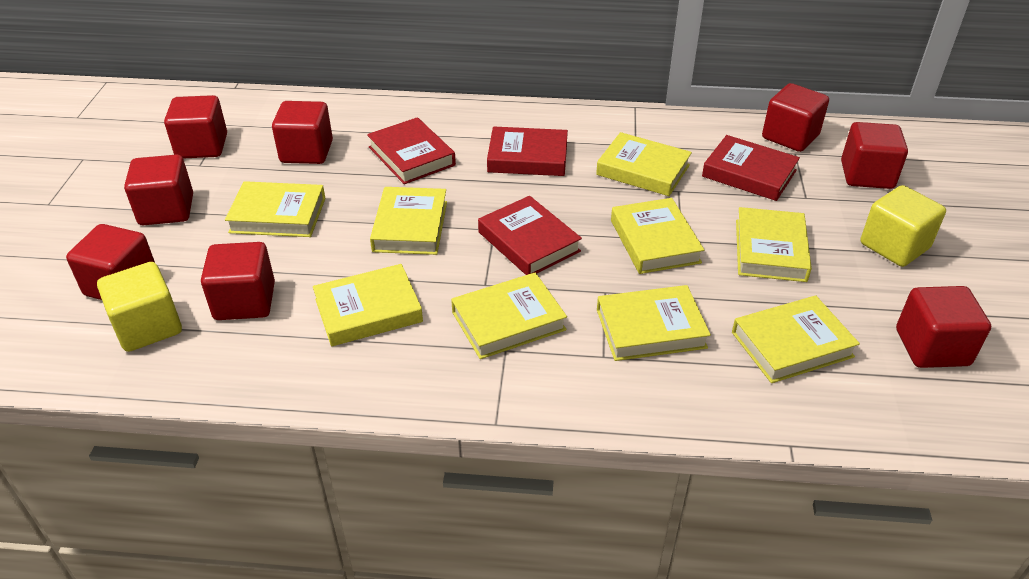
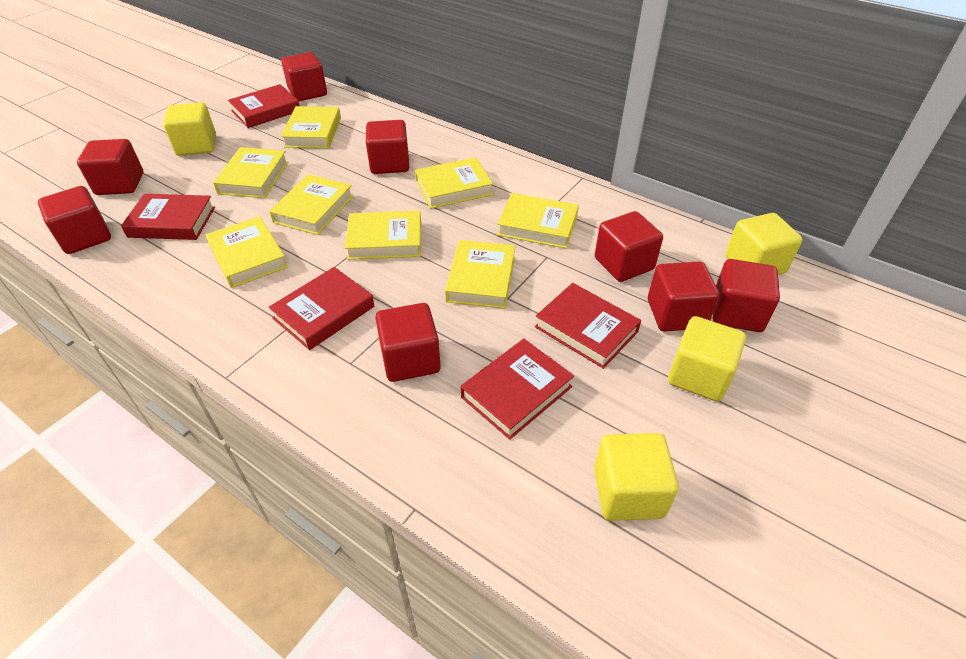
red book: [367,117,456,184] [478,196,582,275] [487,127,568,176] [702,135,800,201] = 4 -> [121,194,215,240] [228,84,300,128] [269,267,374,350] [460,339,574,440] [535,283,641,369] = 5
yellow book: [225,181,326,237] [313,264,423,347] [370,187,447,255] [451,272,567,359] [596,132,692,196] [597,285,711,361] [611,198,704,274] [732,295,860,383] [736,207,812,282] = 9 -> [206,216,288,288] [213,147,288,198] [269,174,354,235] [281,106,341,148] [345,211,421,260] [415,157,493,209] [445,240,515,309] [497,193,579,249] = 8
yellow cube: [97,262,182,352] [861,185,946,267] = 2 -> [163,102,216,156] [594,433,679,521] [668,316,746,401] [726,213,803,275] = 4

